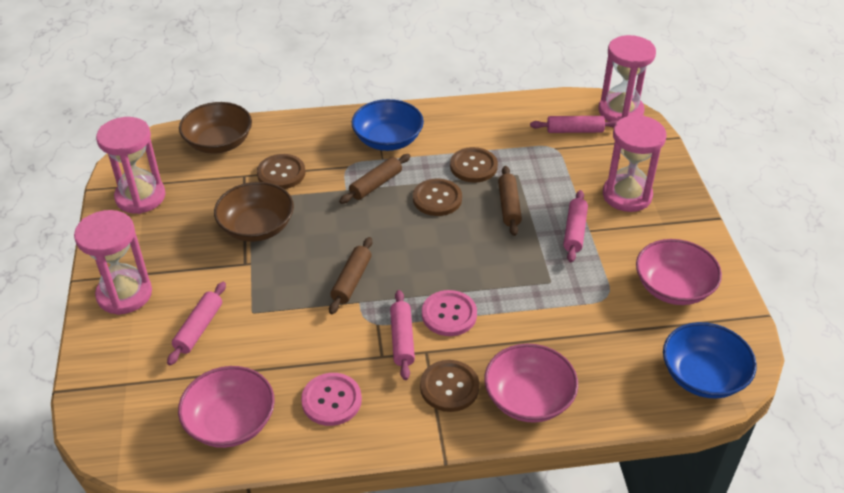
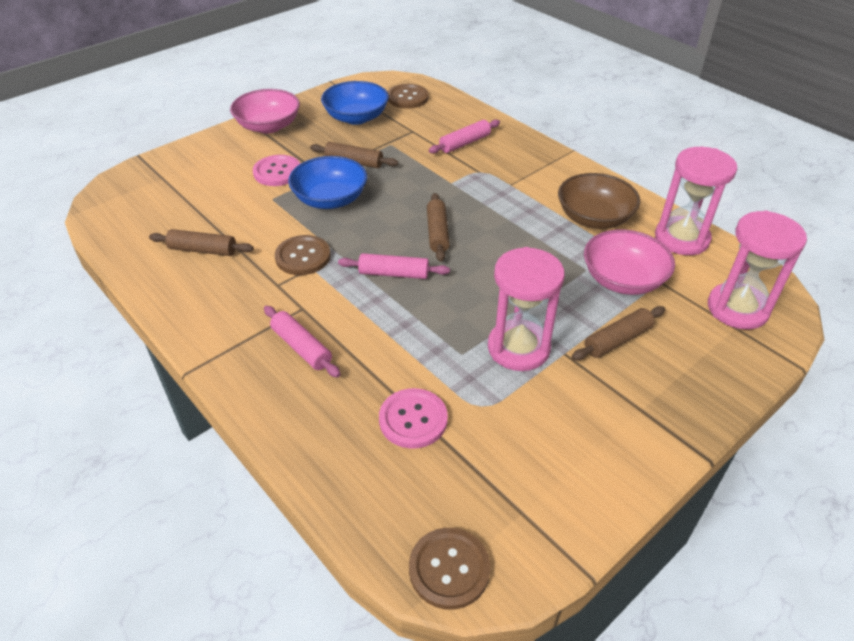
brown bowl: [179,102,252,154] [214,182,294,242] = 2 -> [558,173,640,229] = 1
brown button: [257,154,306,189] [413,179,462,216] [420,360,479,412] [450,147,498,183] = 4 -> [275,235,331,275] [388,84,429,109] [409,528,490,610] = 3
brown rolling pin: [329,237,372,314] [339,154,411,204] [498,166,522,236] = 3 -> [149,229,254,256] [310,142,398,168] [427,193,450,262] [572,306,665,361] = 4
pink bowl: [178,366,275,448] [484,344,578,423] [636,239,722,305] = 3 -> [230,89,300,133] [584,229,675,295] = 2
pink hourglass: [74,210,152,315] [96,117,166,214] [599,35,656,122] [603,115,667,212] = 4 -> [488,247,565,371] [655,147,737,255] [708,211,807,329] = 3
pink rolling pin: [167,282,226,365] [390,290,415,380] [530,116,618,133] [563,190,588,262] = 4 -> [264,306,341,378] [338,253,450,279] [429,120,500,154] = 3

